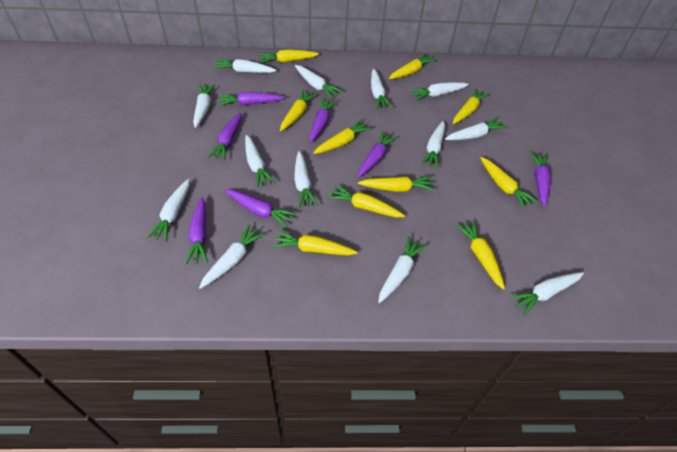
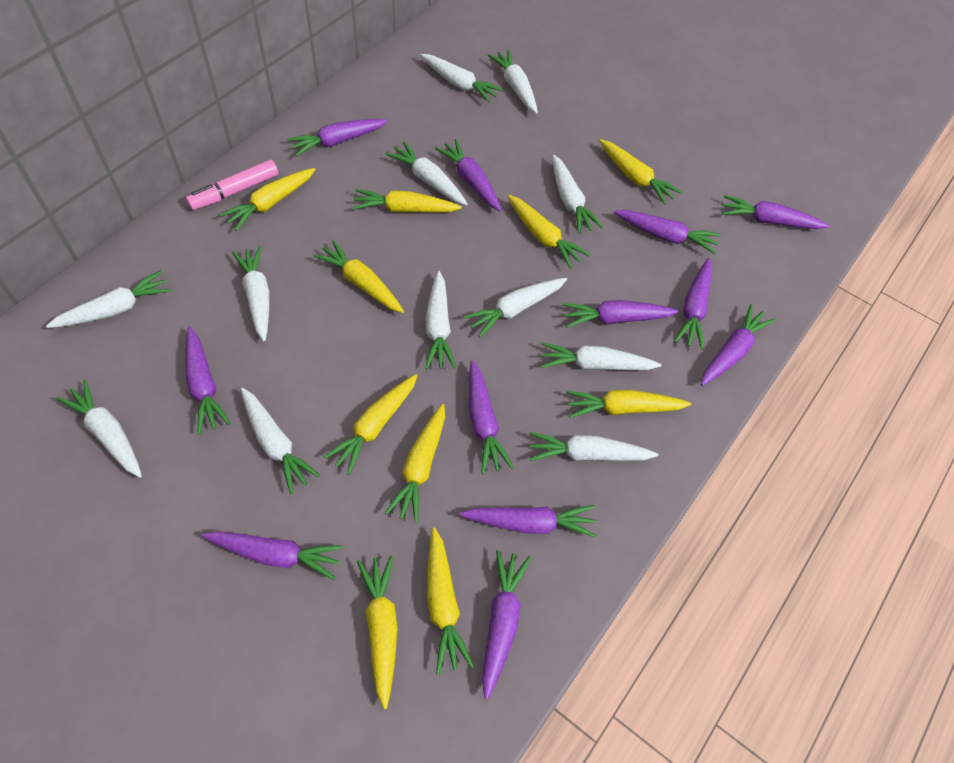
pink marker: none = 0 -> [186,160,278,210] = 1
purple carrot: [185,197,208,265] [207,112,241,161] [218,92,285,106] [225,189,297,228] [309,98,337,143] [358,131,398,178] [530,152,551,206] = 7 -> [185,326,231,434] [202,531,343,580] [287,119,388,157] [435,139,501,211] [459,505,597,538] [469,360,514,474] [482,550,531,700] [562,300,679,328] [613,210,721,254] [674,258,712,350] [701,304,776,386] [723,195,830,229] = 12
white carrot: [146,179,189,242] [193,84,215,128] [199,224,265,289] [213,59,276,73] [245,135,275,188] [294,151,318,208] [295,65,343,98] [371,69,393,109] [378,236,427,303] [409,82,469,101] [421,121,445,169] [445,117,507,140] [509,272,584,315] = 13 -> [46,270,171,328] [56,380,142,478] [232,246,269,341] [241,388,320,494] [386,142,468,206] [421,54,503,103] [425,271,456,369] [464,278,567,337] [488,50,538,114] [529,432,658,461] [541,342,661,370] [552,155,603,234] = 12

